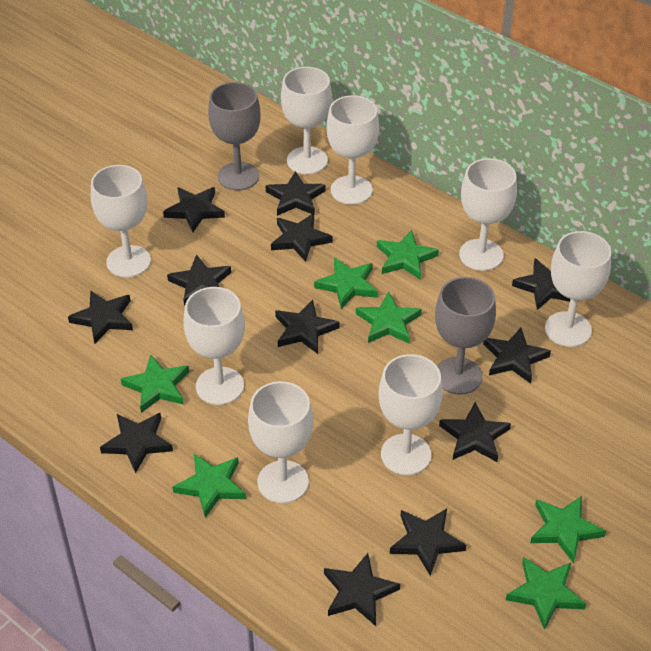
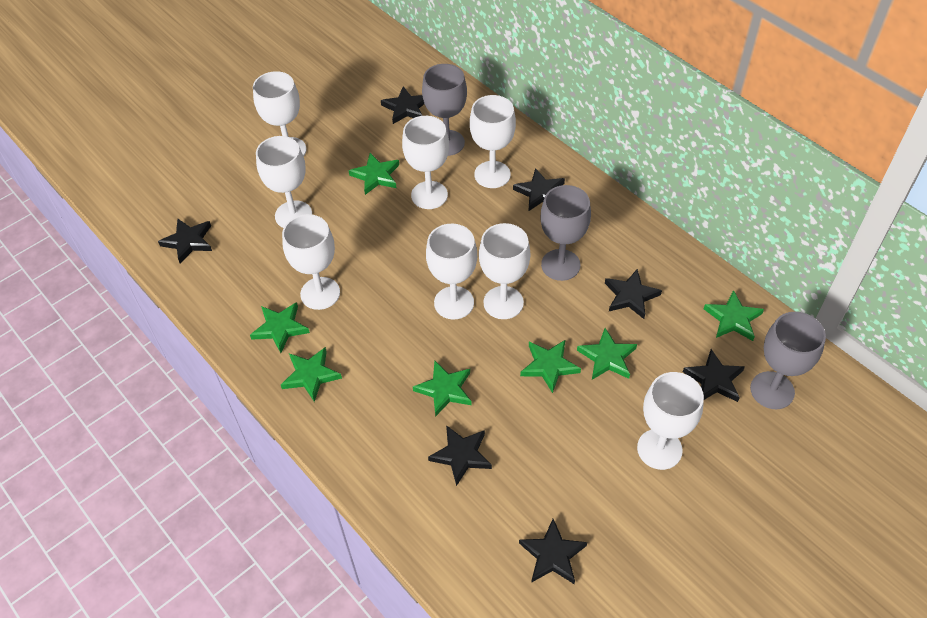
black star: [68,290,133,344] [100,413,173,473] [163,187,225,232] [167,254,231,306] [266,171,326,216] [271,213,332,262] [275,300,339,354] [324,553,400,626] [390,509,466,576] [439,402,511,462] [483,328,551,384] [512,258,570,310] = 12 -> [158,219,212,264] [381,86,424,124] [428,425,492,486] [513,168,565,211] [519,519,587,584] [605,269,662,319] [683,349,745,402] = 7
grey goblet: [208,82,261,191] [435,277,496,395] = 2 -> [422,64,467,156] [540,185,591,281] [750,312,826,409] = 3

